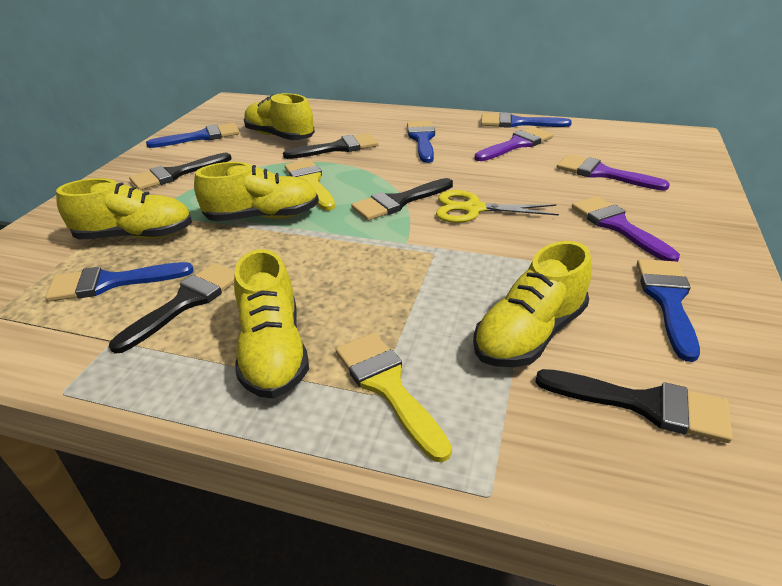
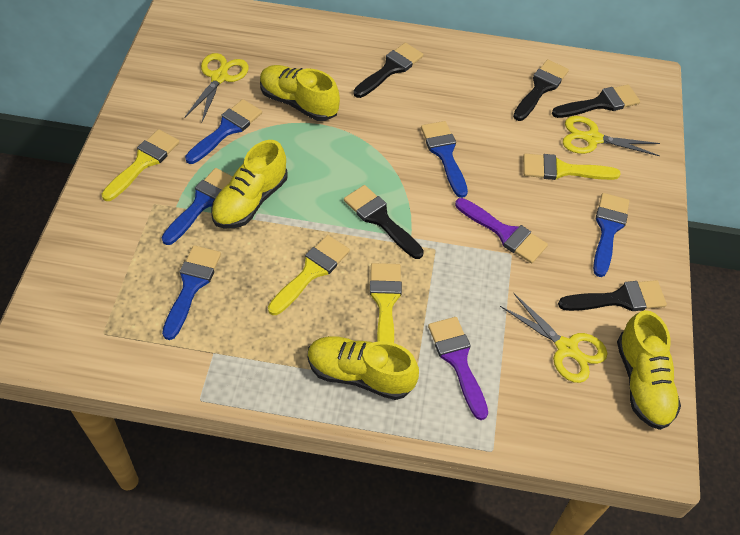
purple brush: [475,127,553,161] [557,154,670,191] [572,196,680,262] = 3 -> [428,317,488,420] [455,198,548,263] = 2
yellow brush: [285,159,335,211] [336,333,452,463] = 2 -> [102,129,180,201] [268,235,350,315] [370,263,402,343] [523,153,621,180] = 4
yellow scissors: [436,190,559,223] = 1 -> [184,53,249,123] [500,293,607,383] [563,116,660,156] = 3
yellow shoe: [56,178,192,239] [194,162,319,221] [234,249,309,399] [244,93,315,140] [473,241,592,367] = 5 -> [211,140,287,228] [260,65,340,121] [308,336,419,400] [617,310,681,430] = 4

